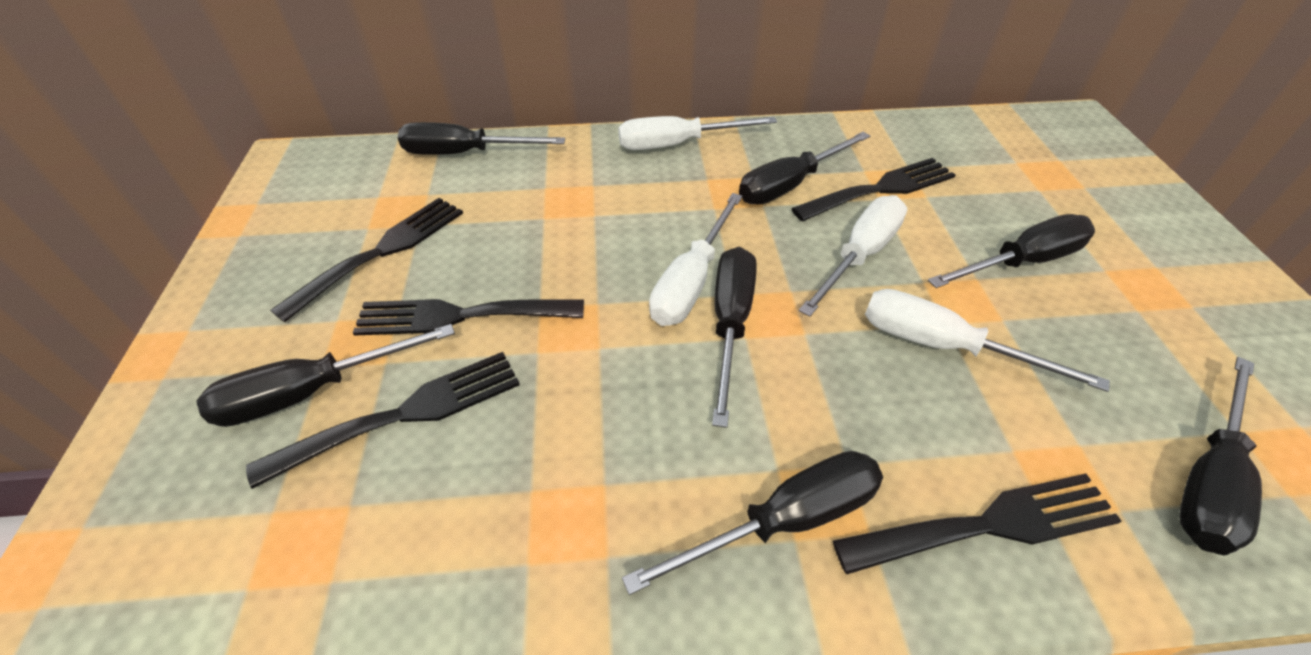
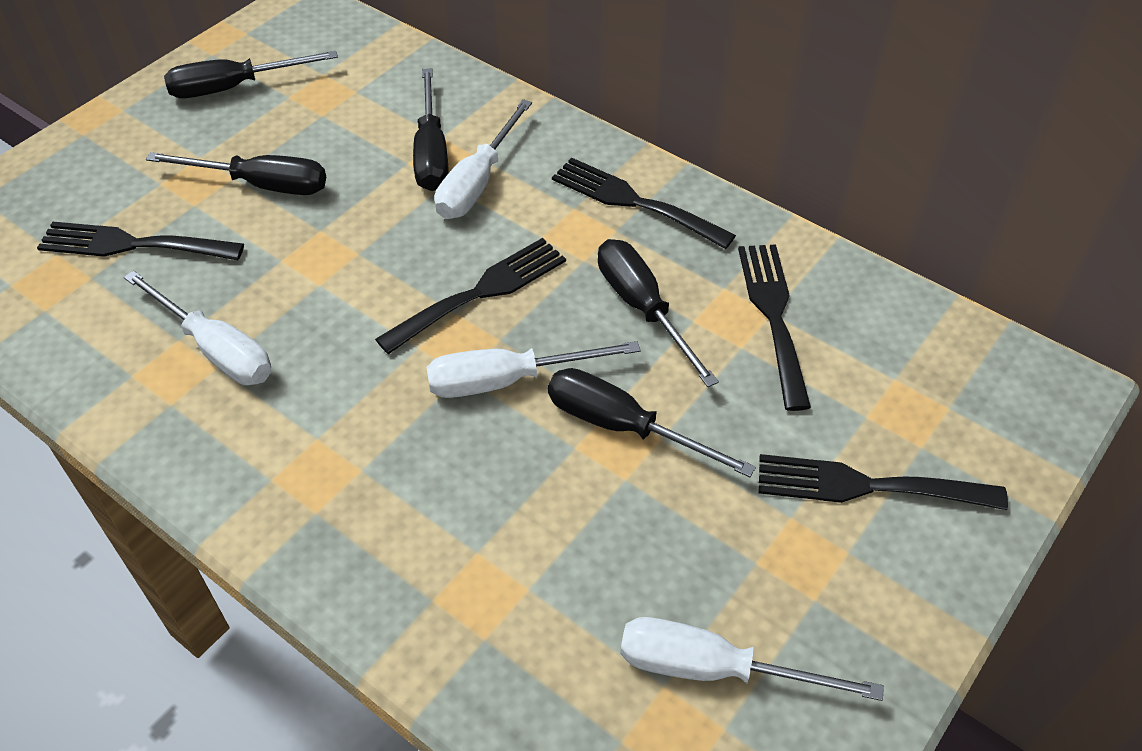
black screwdriver: [196,324,455,427] [398,122,565,155] [622,451,883,595] [712,247,756,428] [739,132,870,205] [928,214,1095,288] [1179,357,1262,556] = 7 -> [146,152,326,195] [164,51,338,98] [413,68,448,191] [548,368,756,477] [598,239,719,387] = 5

